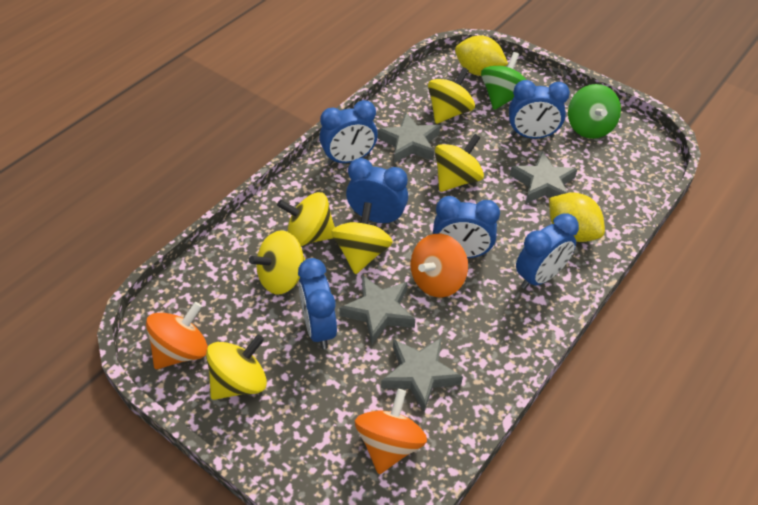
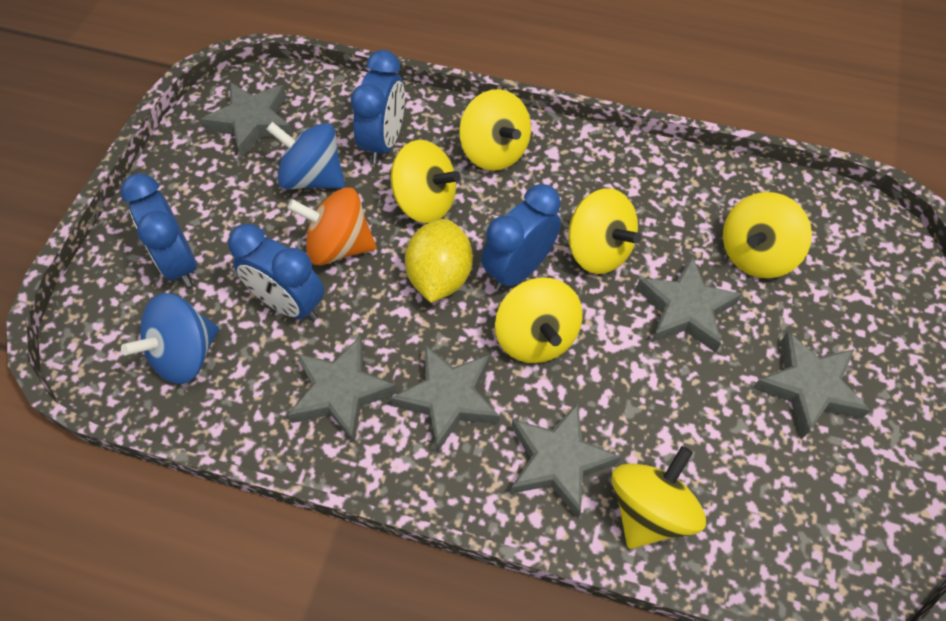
blue clock: [298,258,337,349] [319,100,378,165] [346,158,408,225] [433,196,500,258] [509,80,570,139] [516,213,579,289] = 6 -> [121,173,197,287] [228,224,324,321] [351,50,405,164] [482,184,561,291] = 4
blue spinning top: none = 0 -> [121,293,219,384] [266,122,345,189] = 2
green spinning top: [481,52,526,110] [568,84,621,139] = 2 -> none = 0
grey star: [339,275,415,344] [377,113,440,163] [381,337,463,412] [510,151,577,204] = 4 -> [201,82,293,158] [288,336,397,443] [391,345,500,452] [510,403,621,518] [636,256,742,352] [753,332,871,438] = 6
orange spinning top: [146,302,208,369] [355,389,427,474] [411,234,468,297] = 3 -> [287,187,376,265] = 1
yellow lemon: [455,35,508,76] [549,192,605,242] = 2 -> [405,219,473,303] = 1

